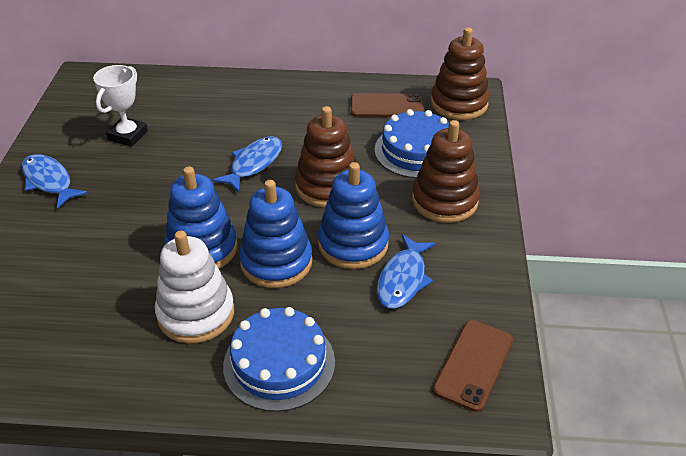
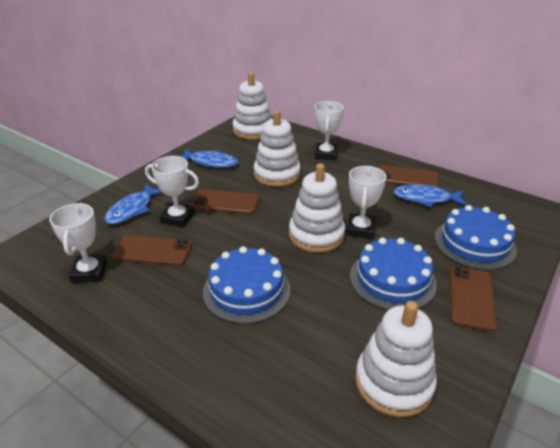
blue cake: [223,307,335,412] [374,109,449,178] = 2 -> [203,246,291,324] [350,237,437,310] [435,205,517,270] = 3
blue stacking toy: [164,166,238,269] [239,180,312,288] [318,162,389,269] = 3 -> none = 0
brown phone: [351,93,424,117] [433,320,513,412] = 2 -> [112,235,192,266] [191,189,259,214] [379,165,439,187] [450,266,497,332] = 4
brown stacking toy: [295,106,357,207] [412,120,480,223] [431,28,489,120] = 3 -> none = 0
white stacking toy: [155,231,234,344] = 1 -> [232,72,272,139] [254,110,301,187] [289,163,345,253] [355,301,437,417] = 4
white trophy: [93,65,148,147] = 1 -> [49,203,107,283] [145,156,199,227] [315,101,344,160] [346,166,386,239] = 4

